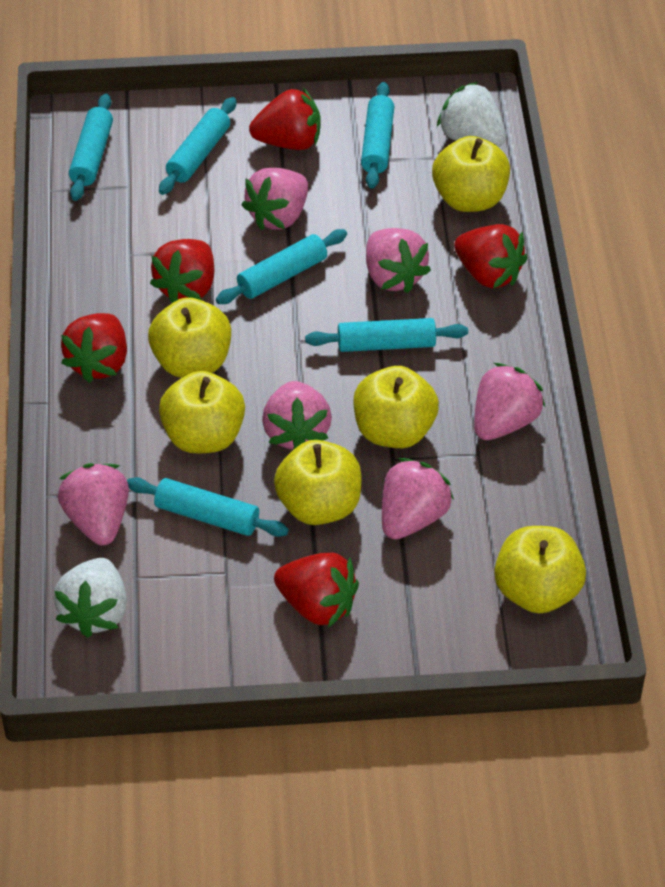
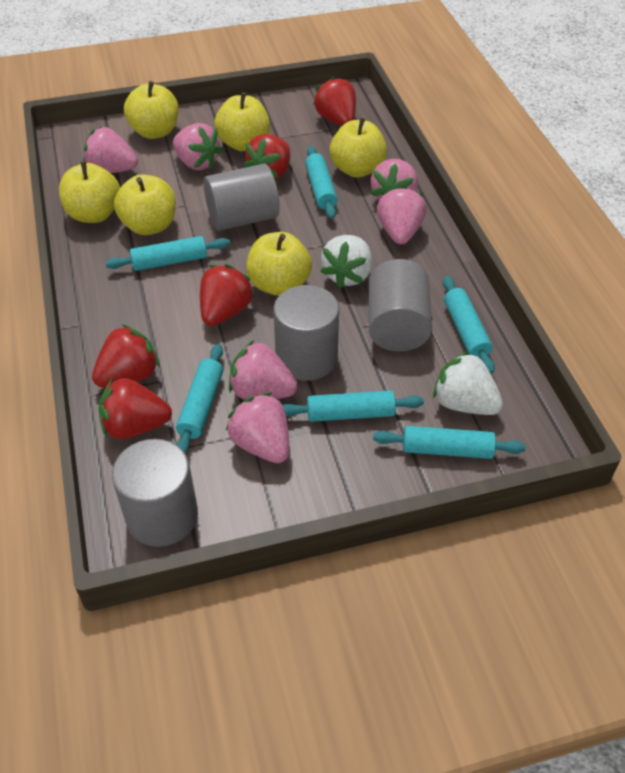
grey cylinder: none = 0 -> [112,439,198,547] [204,164,280,231] [273,285,339,381] [369,259,432,352] = 4

